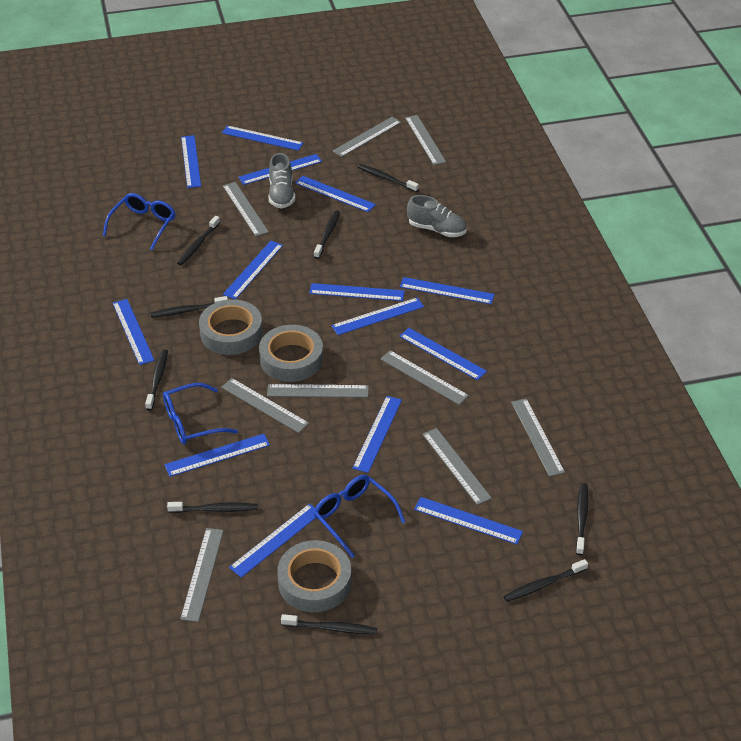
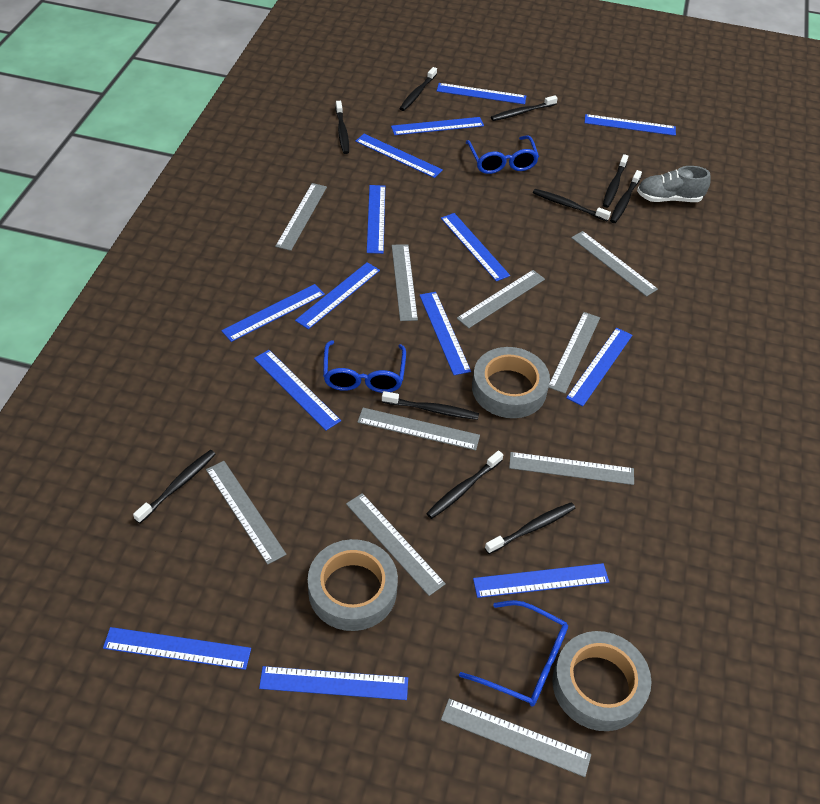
black toothbrush: [145,349,168,410] [150,296,228,318] [167,502,258,513] [177,216,220,266] [281,614,377,635] [314,210,340,259] [358,164,419,192] [503,559,588,602] [576,483,589,555] = 9 -> [133,450,216,523] [336,101,349,154] [382,391,479,420] [399,67,437,111] [426,450,503,519] [485,502,576,554] [491,95,558,121] [533,189,611,221] [603,154,628,208] [610,170,642,223] = 10
grey ruler: [180,528,224,622] [221,378,309,433] [223,182,269,236] [267,384,369,398] [333,117,401,157] [380,350,469,405] [405,115,446,165] [422,428,492,505] [511,398,565,477] = 9 -> [206,461,287,565] [275,183,327,251] [346,493,446,596] [357,408,480,450] [392,244,418,321] [441,699,591,777] [457,270,545,328] [509,452,634,485] [549,312,600,394] [571,231,658,297] = 10
grey shoe: [269,153,295,209] [407,195,467,237] = 2 -> [637,166,711,202] = 1

